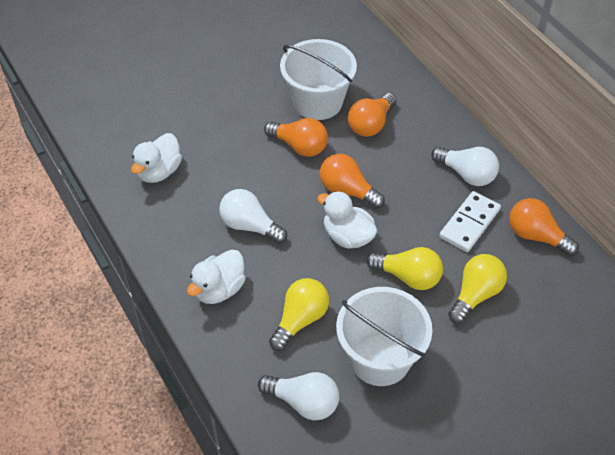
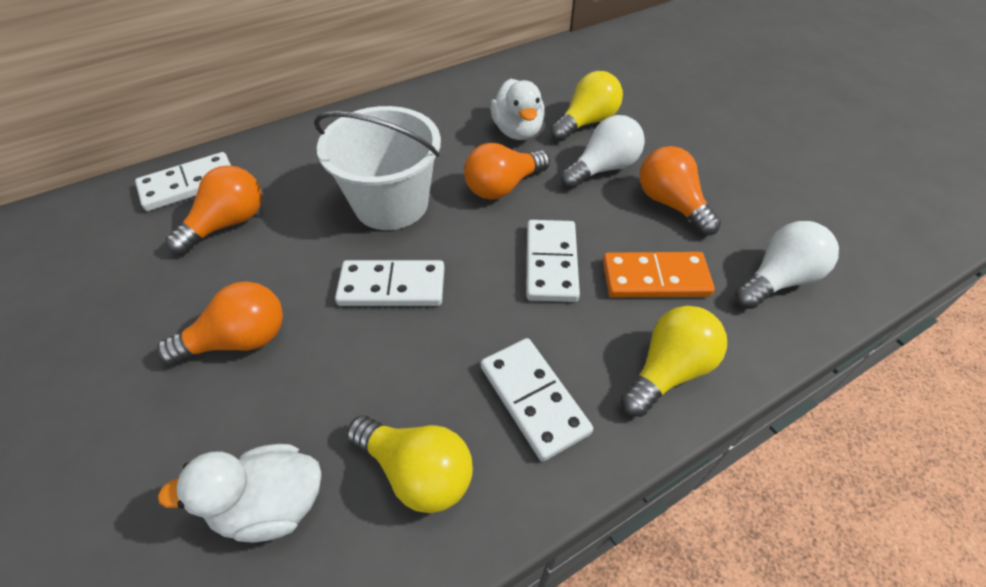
orange domino: none = 0 -> [603,252,715,297] = 1
white bucket: [280,39,357,120] [336,287,433,386] = 2 -> [314,106,441,230] = 1
white domino: [439,191,501,252] = 1 -> [135,152,231,211] [335,260,444,306] [481,338,593,462] [526,220,580,302] = 4
white duck: [131,133,182,183] [187,250,246,304] [317,191,378,249] = 3 -> [158,444,321,543] [490,79,545,140] = 2
white light bulb: [219,189,287,244] [258,372,339,420] [431,147,499,186] = 3 -> [561,115,645,189] [735,221,839,309] = 2

